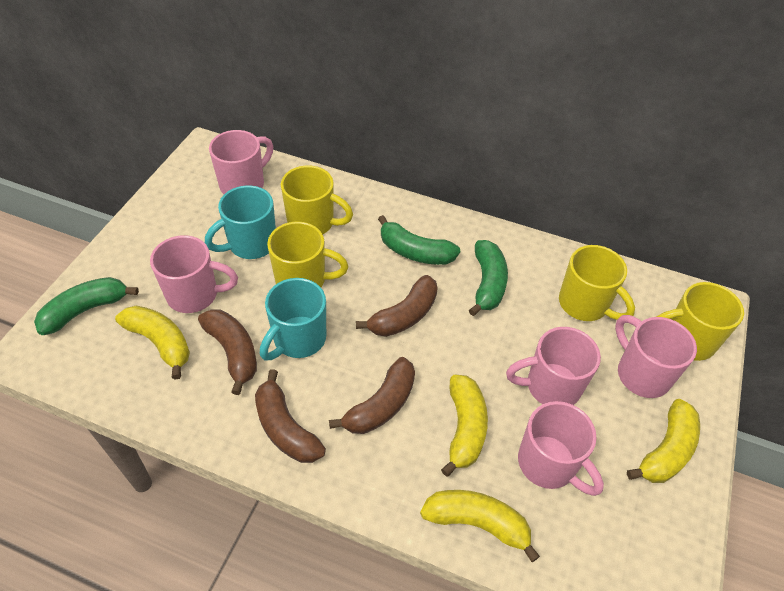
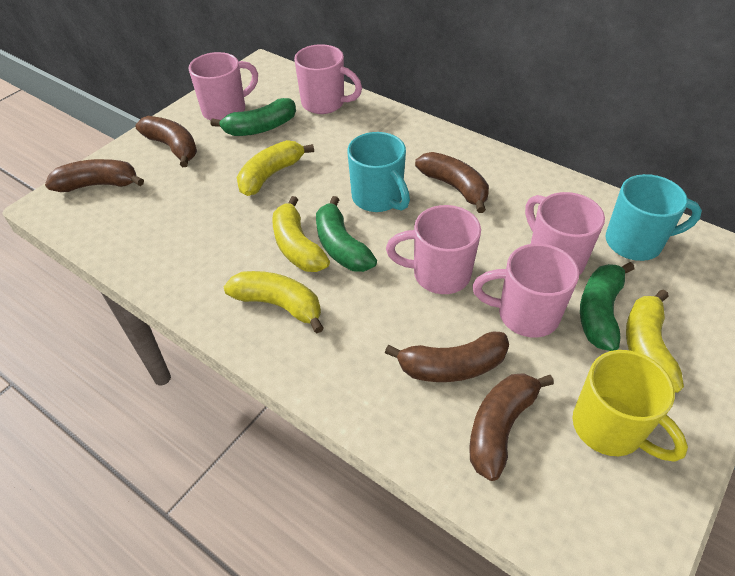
brown banana: [198,309,257,395] [255,369,326,463] [329,357,415,434] [356,275,438,337] = 4 -> [45,159,144,192] [135,116,197,167] [385,332,509,382] [415,152,489,213] [469,373,554,481] = 5
yellow mug: [267,222,348,287] [281,165,353,234] [559,245,635,321] [656,282,744,361] = 4 -> [573,350,688,461] = 1

